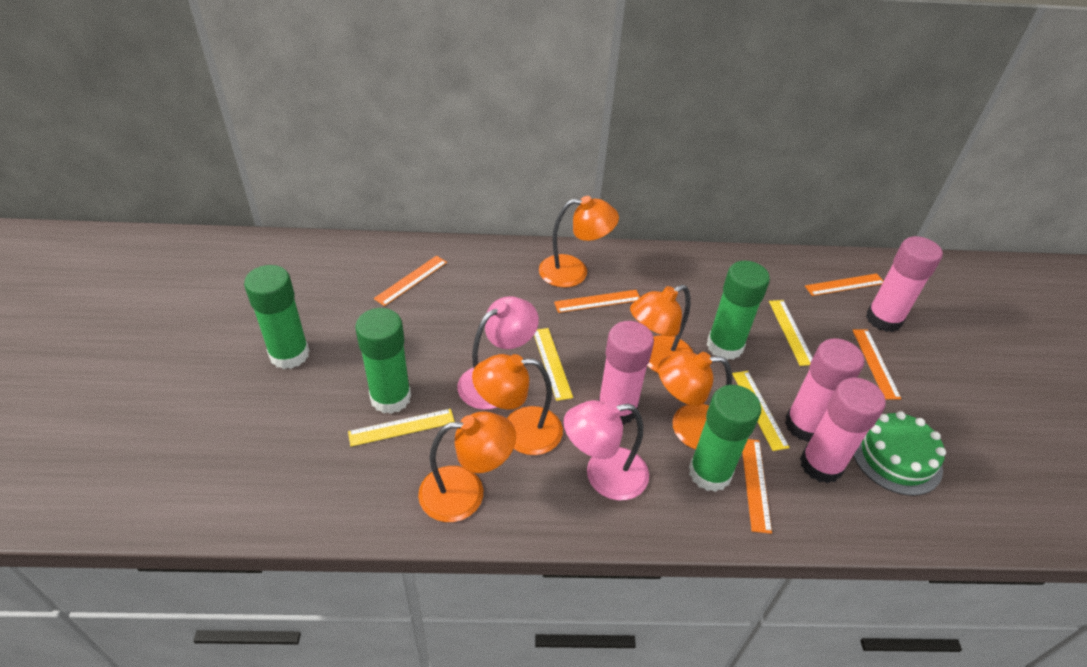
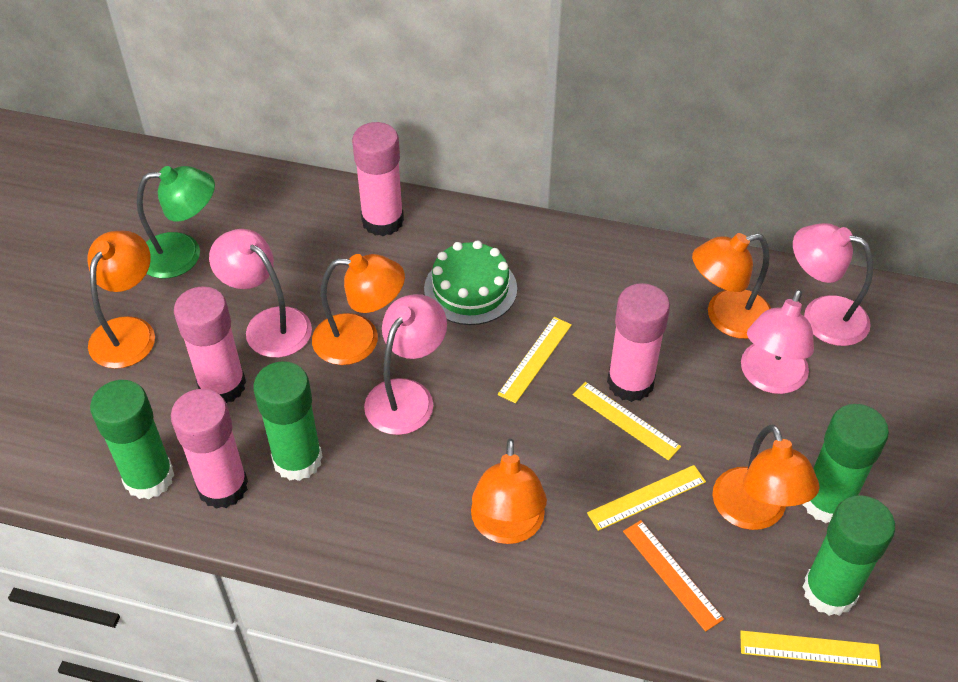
green lamp: none = 0 -> [137,166,215,278] = 1
orange ruler: [374,256,447,306] [554,290,640,313] [742,439,772,534] [805,273,884,296] [853,329,902,400] = 5 -> [623,520,724,632] = 1
pink lamp: [457,296,539,410] [564,400,649,500] = 2 -> [209,229,312,358] [364,294,447,435] [741,289,814,394] [793,223,873,346] = 4

